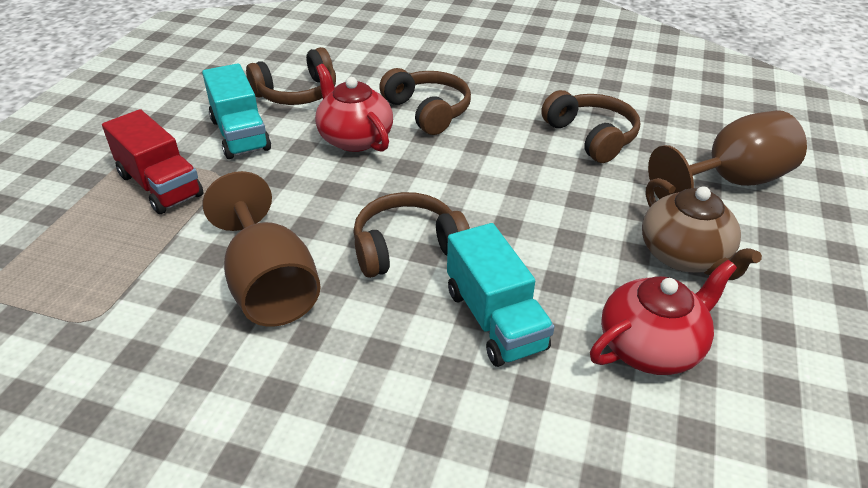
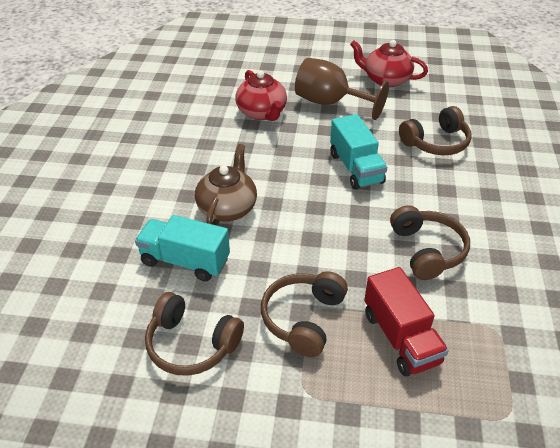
brown goblet: [203,171,321,327] [648,110,807,199] = 2 -> [295,58,389,120] = 1

